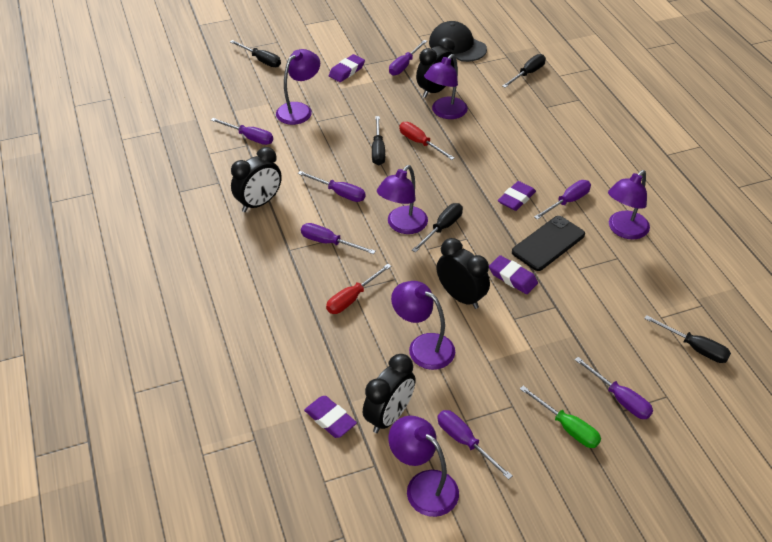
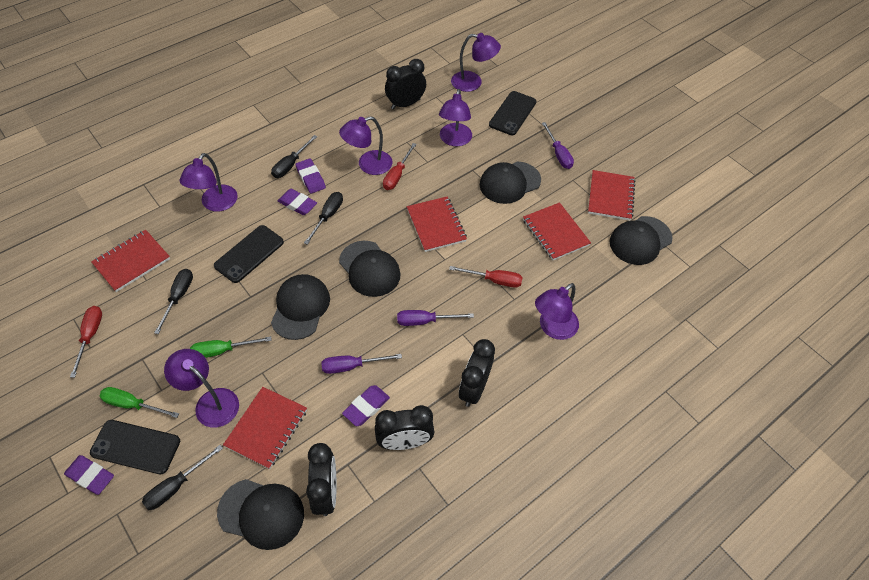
black cap: [429,21,487,62] = 1 -> [217,479,304,550] [271,274,330,340] [339,241,401,297] [480,161,541,204] [609,216,673,265] = 5
black phone: [512,216,585,271] = 1 -> [90,420,180,474] [214,225,284,283] [489,91,536,135] = 3
black screwdriver: [230,40,281,67] [372,116,385,165] [412,203,463,252] [502,54,546,88] [644,315,731,363] = 5 -> [142,445,223,510] [154,269,193,334] [271,135,317,178] [304,192,343,245] = 4
green screwdriver: [520,386,601,448] = 1 -> [100,387,179,418] [190,336,272,358] = 2
purple screwdriver: [211,118,273,145] [298,171,365,202] [301,223,375,254] [389,40,427,76] [437,410,513,480] [534,180,591,220] [575,357,653,419] = 7 -> [321,354,402,374] [397,310,474,326] [542,122,574,169] = 3
red notebook: none = 0 -> [91,230,170,292] [223,387,307,469] [407,197,467,252] [523,202,591,260] [588,170,635,221] = 5
red screwdriver: [326,264,391,314] [399,122,454,160] = 2 -> [70,306,102,378] [383,143,417,190] [449,266,523,288] = 3

